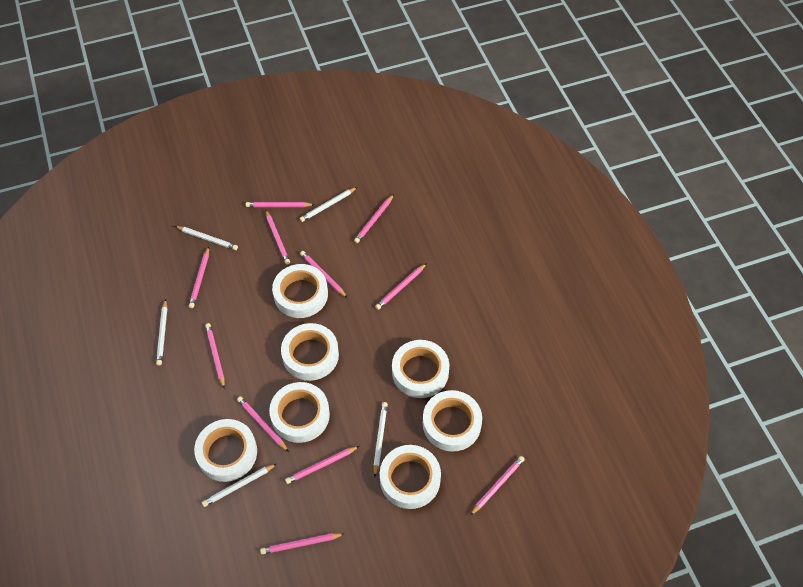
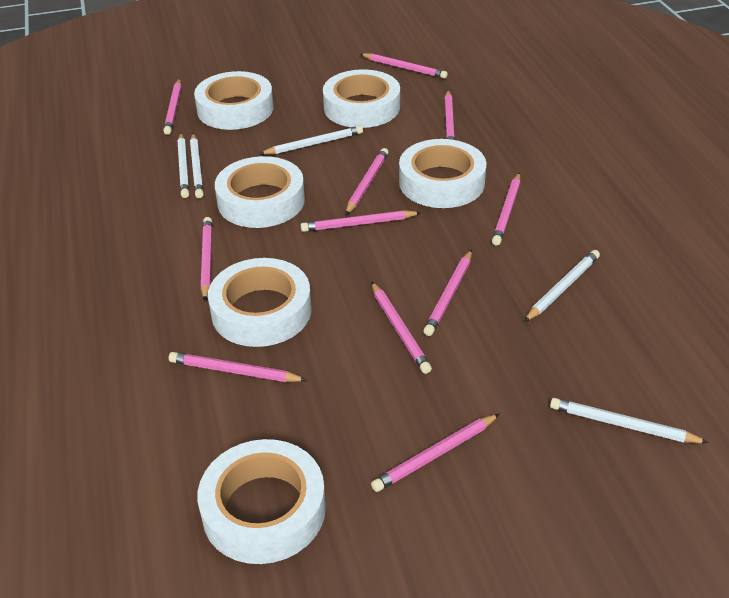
white tape: [194,419,257,482] [269,382,330,443] [272,264,328,318] [281,323,339,381] [380,445,441,509] [392,340,449,398] [423,390,482,452] = 7 -> [194,71,274,130] [198,439,326,564] [208,258,312,347] [215,156,305,228] [323,69,400,128] [399,139,486,208] = 6

